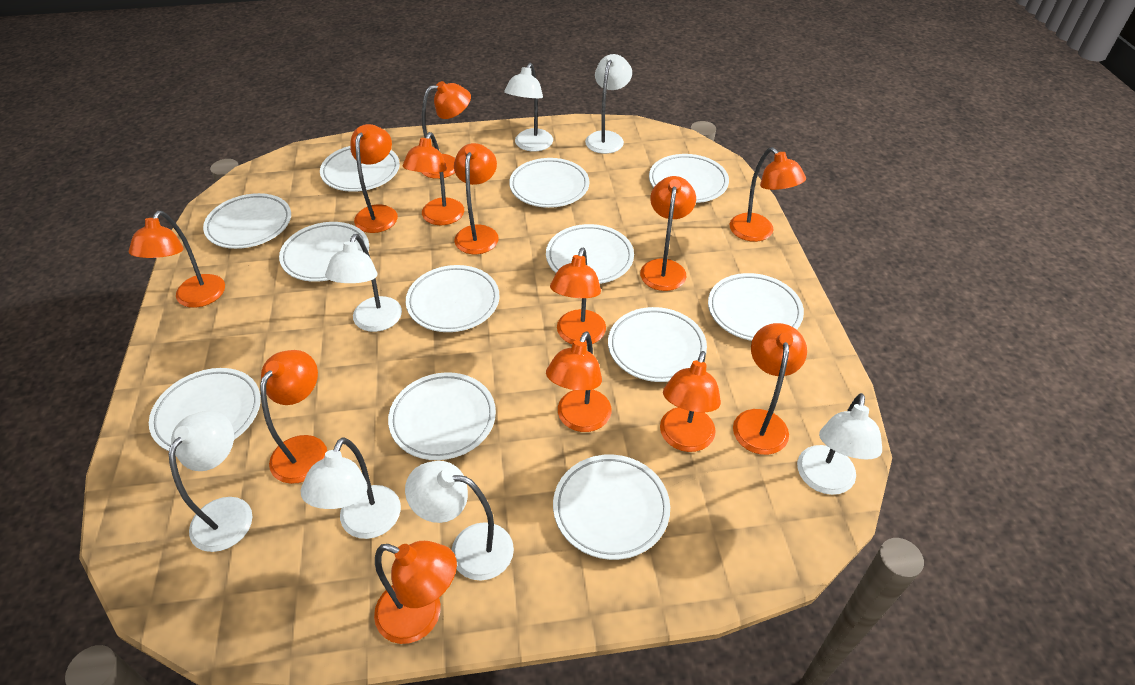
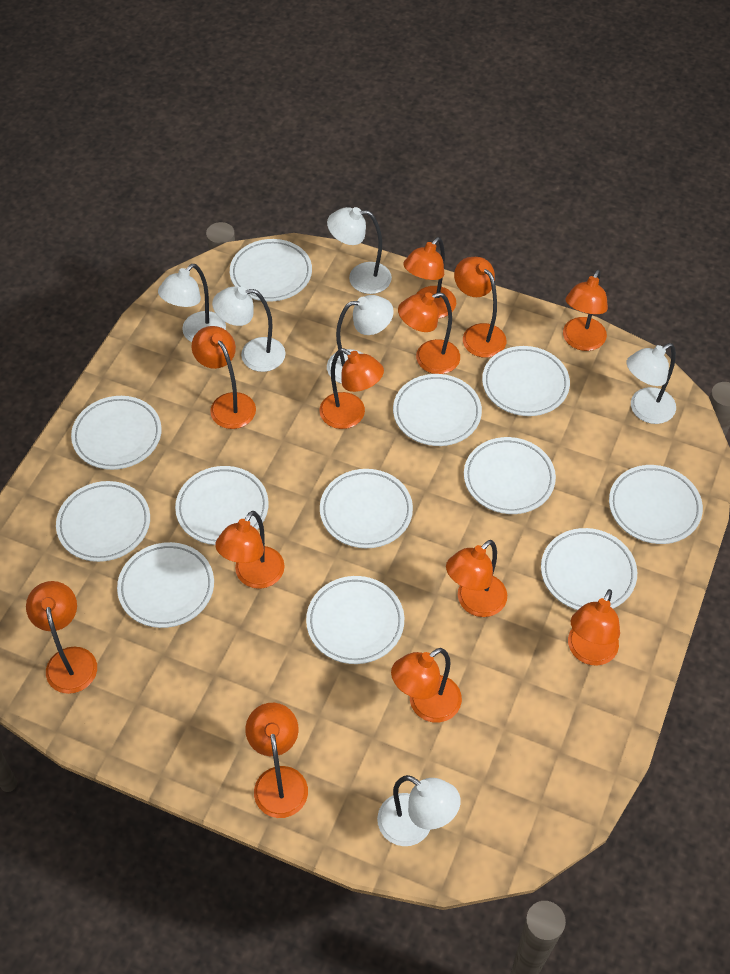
orange lamp: [128,211,225,308] [260,350,327,484] [350,124,398,233] [374,541,457,644] [402,132,464,225] [421,81,471,179] [454,143,499,254] [546,332,612,432] [550,247,606,344] [640,176,696,291] [660,351,721,452] [730,147,806,242] [733,323,807,455] = 13 -> [26,581,97,694] [191,326,256,429] [215,511,284,589] [245,703,308,818] [320,348,384,429] [391,648,462,722] [398,292,460,374] [403,237,456,319] [446,540,507,617] [454,257,506,358] [563,270,608,351] [568,589,620,666] = 12
white lamp: [169,411,253,552] [300,437,401,539] [325,234,402,332] [405,461,514,581] [504,63,553,152] [585,54,632,154] [797,393,882,495] = 7 -> [158,264,226,342] [212,287,285,372] [327,207,392,294] [327,295,394,384] [377,775,461,846] [627,343,676,424] = 6

